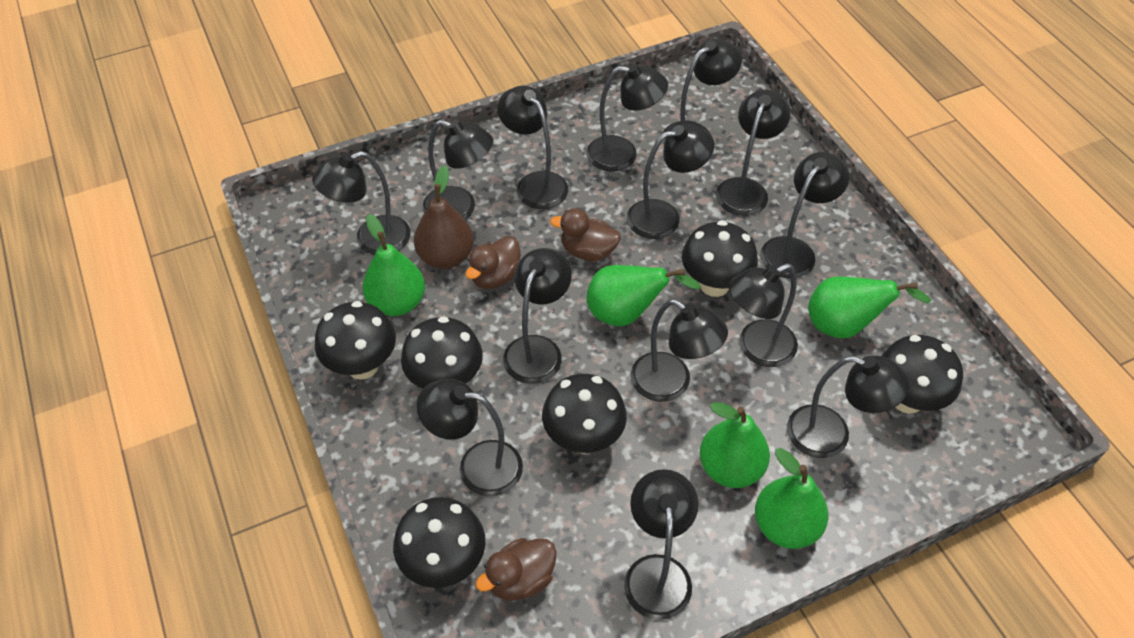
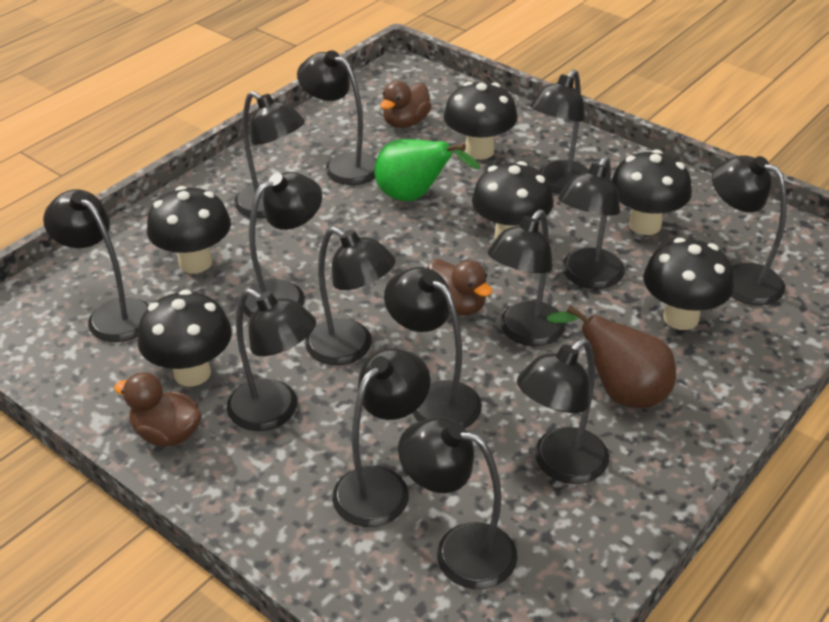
green pear: [363,214,425,316] [587,265,701,326] [700,402,770,488] [755,448,828,549] [808,276,931,338] = 5 -> [374,139,480,201] = 1

